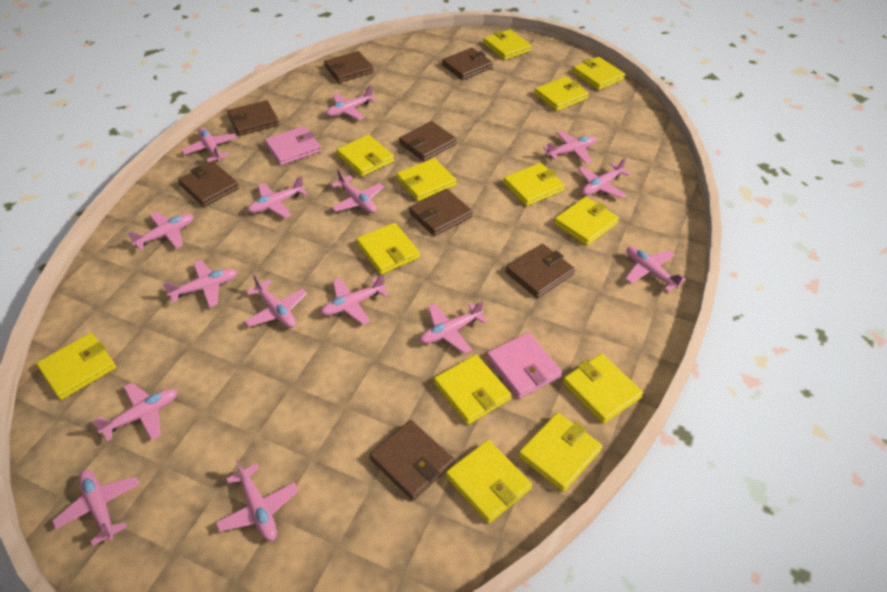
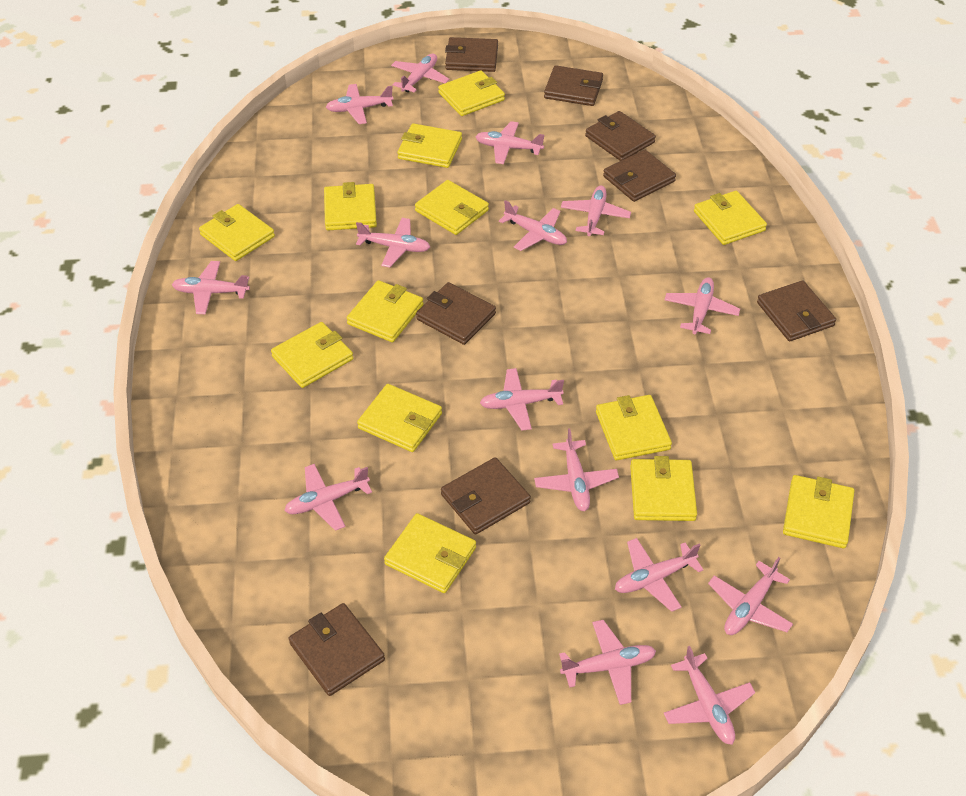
pink wallet: [265,126,321,165] [487,332,562,398] = 2 -> none = 0

